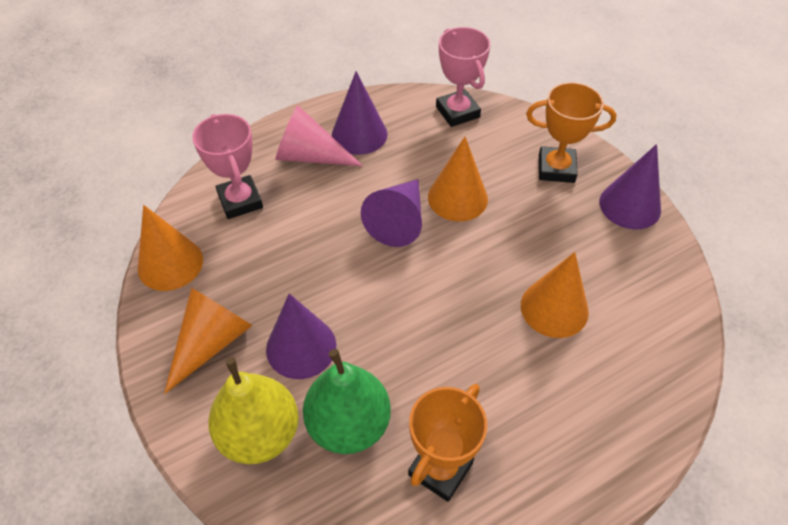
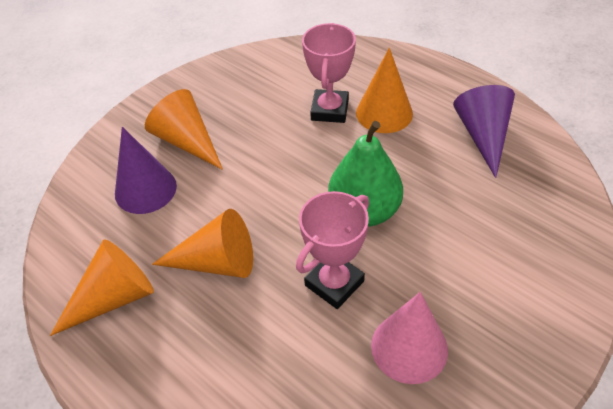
orange trophy: [408,384,487,502] [526,82,616,183] = 2 -> none = 0
purple cone: [266,294,336,379] [332,71,387,155] [361,179,422,247] [600,144,661,230] = 4 -> [115,127,177,214] [453,85,515,178] = 2
yellow pear: [208,358,299,464] = 1 -> none = 0

